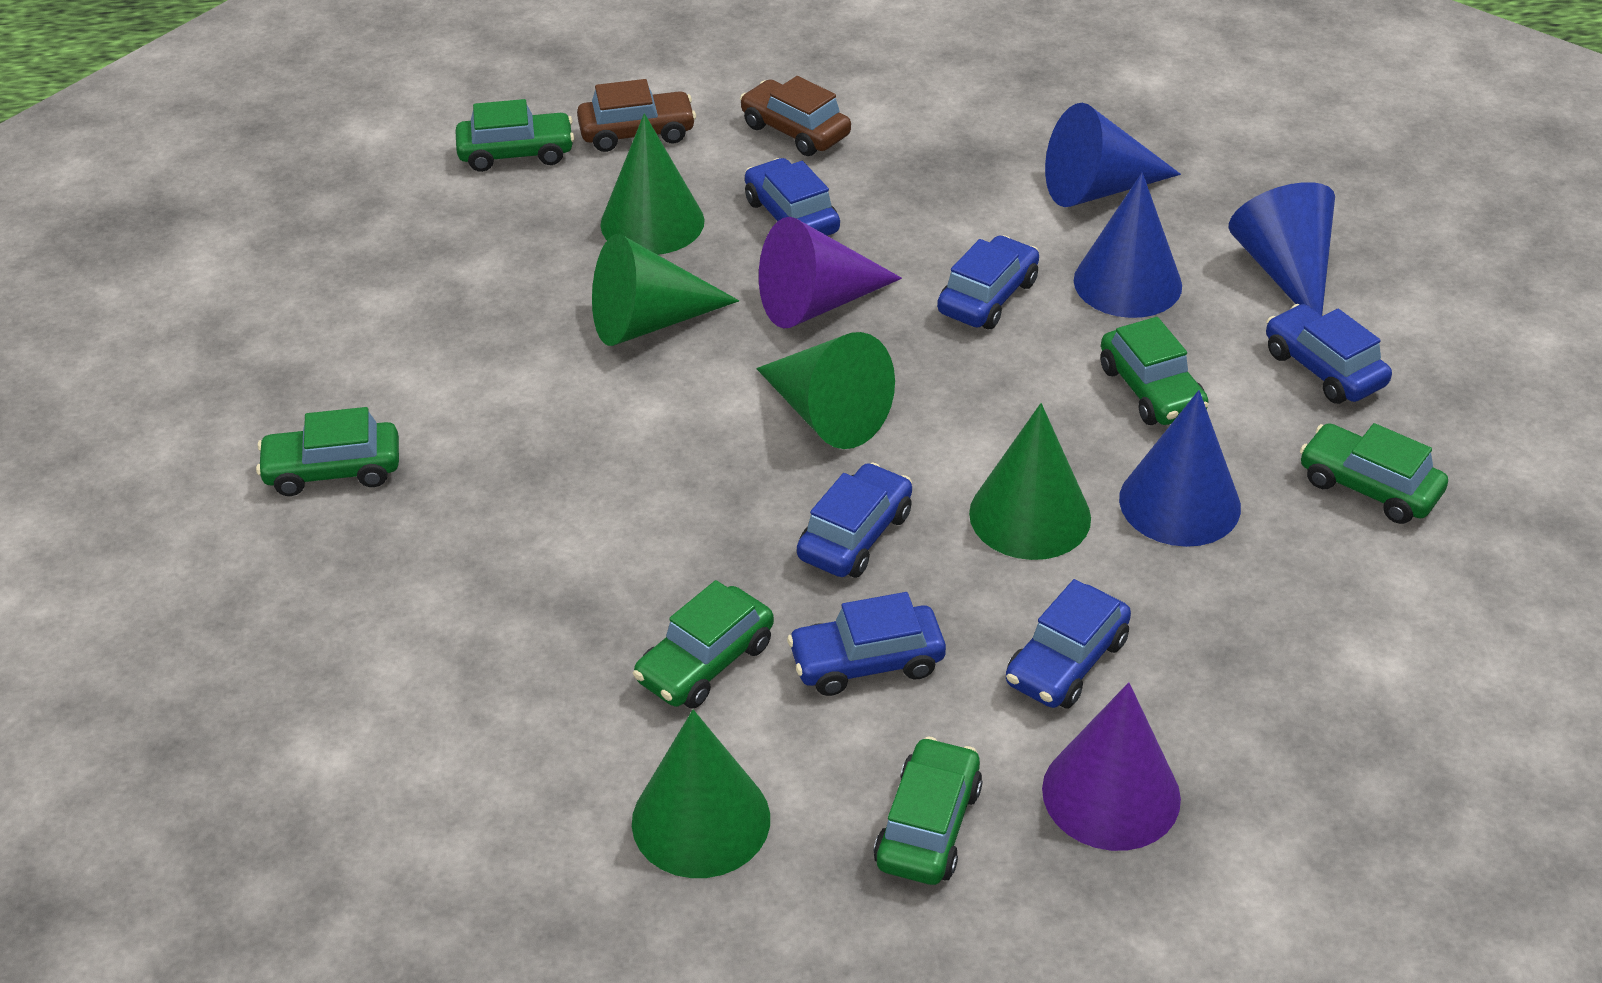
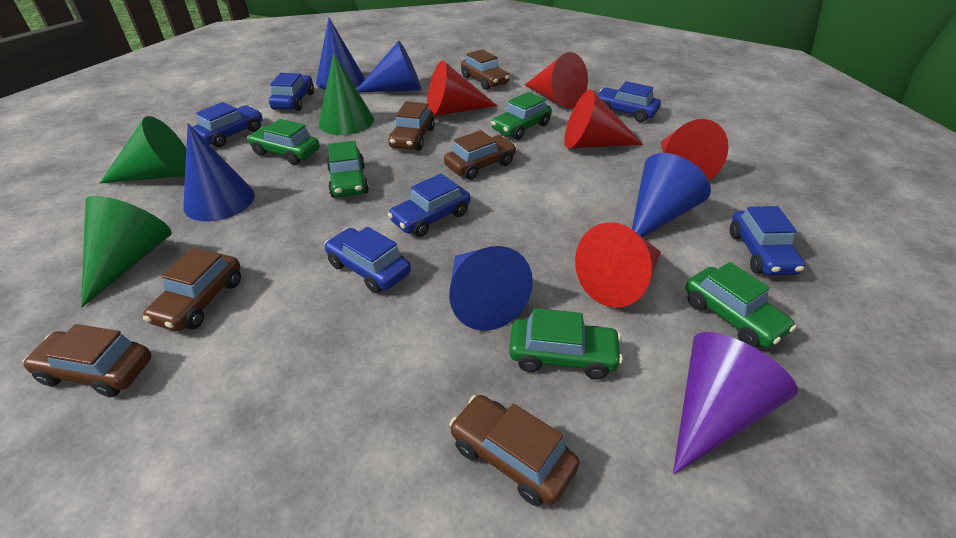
blue cone: [1045,103,1181,207] [1074,172,1182,318] [1119,390,1241,547] [1229,182,1335,315] = 4 -> [183,124,255,221] [316,18,365,90] [357,41,421,92] [449,246,533,331] [632,153,711,237] = 5
brown car: [577,79,696,152] [740,76,851,156] = 2 -> [22,324,151,397] [143,248,241,331] [388,101,435,151] [444,130,517,180] [449,395,580,506] [461,49,510,90] = 6
green car: [256,407,399,496] [456,99,574,172] [633,580,774,708] [874,737,982,885] [1100,317,1209,425] [1300,423,1448,524] = 6 -> [247,119,320,165] [326,141,369,198] [491,92,552,140] [509,308,623,379] [686,262,796,348] = 5
green cone: [592,234,739,346] [600,113,704,255] [632,710,770,878] [756,332,895,449] [969,403,1091,560] = 5 -> [81,196,172,308] [100,116,186,183] [319,53,374,135] = 3
purple cone: [759,217,902,329] [1042,682,1181,851] = 2 -> [673,332,798,475] = 1
red cone: none = 0 -> [427,61,497,116] [525,52,588,109] [564,89,643,148] [575,222,661,308] [661,119,729,181] = 5

